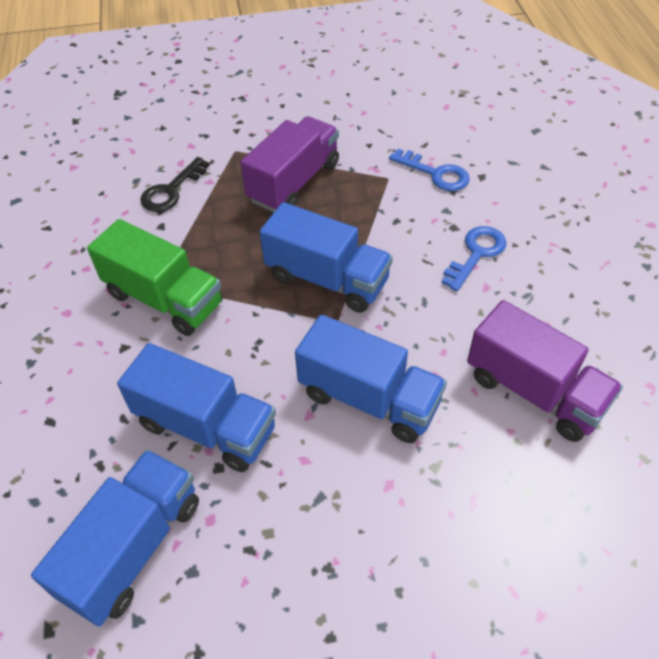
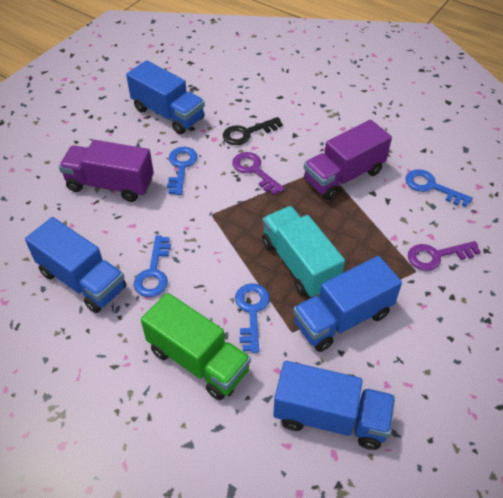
blue key: [389,149,470,191] [441,226,506,291] = 2 -> [134,235,171,297] [167,147,198,195] [235,283,270,353] [405,169,473,207] = 4
purple key: none = 0 -> [232,152,285,195] [408,241,481,271] = 2
turquoise truck: none = 0 -> [262,206,345,297] = 1

